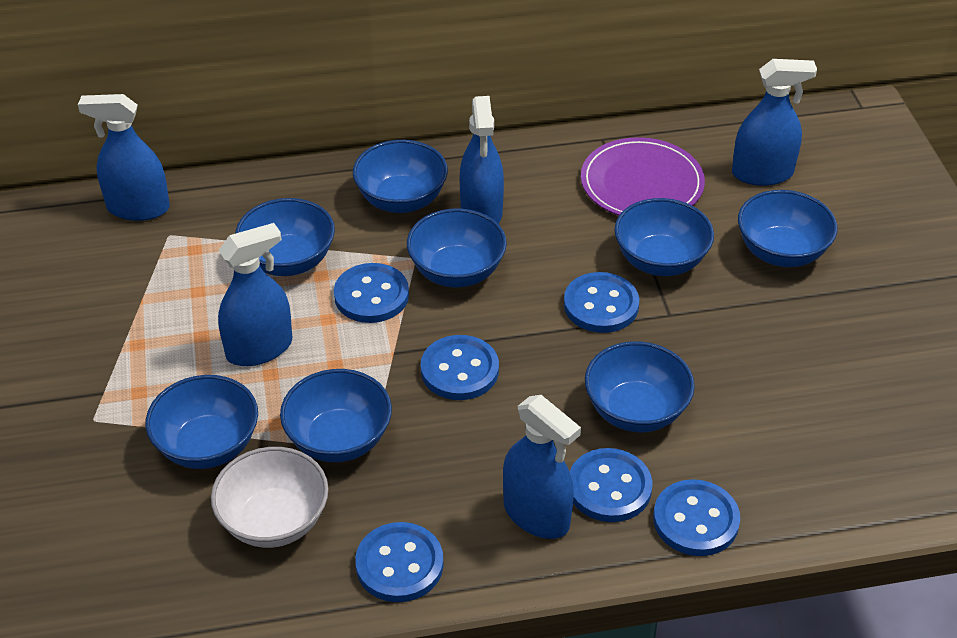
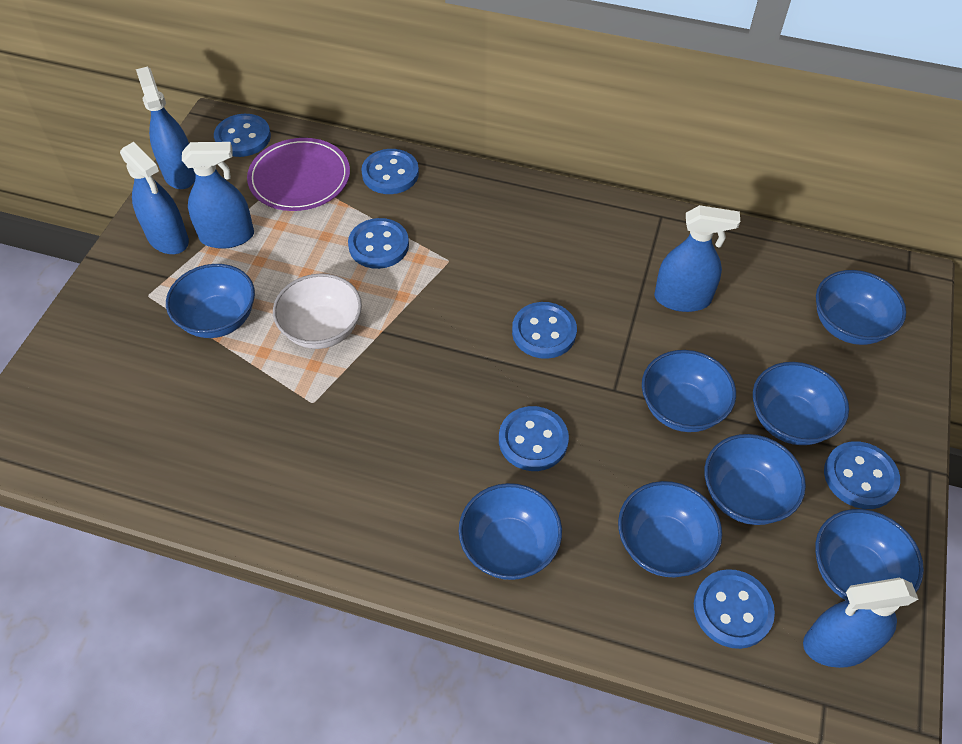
blue button: [334,263,409,323] [355,522,444,602] [421,335,499,400] [564,272,639,333] [570,448,653,522] [653,479,740,556] = 6 -> [214,114,271,157] [348,218,409,269] [361,149,419,194] [499,406,569,471] [512,302,577,359] [694,569,775,649] [824,441,900,509] = 7

